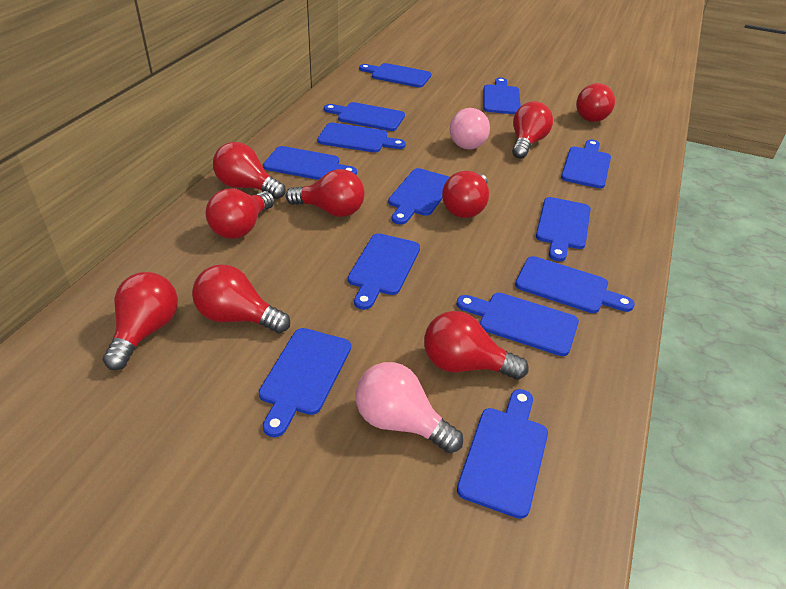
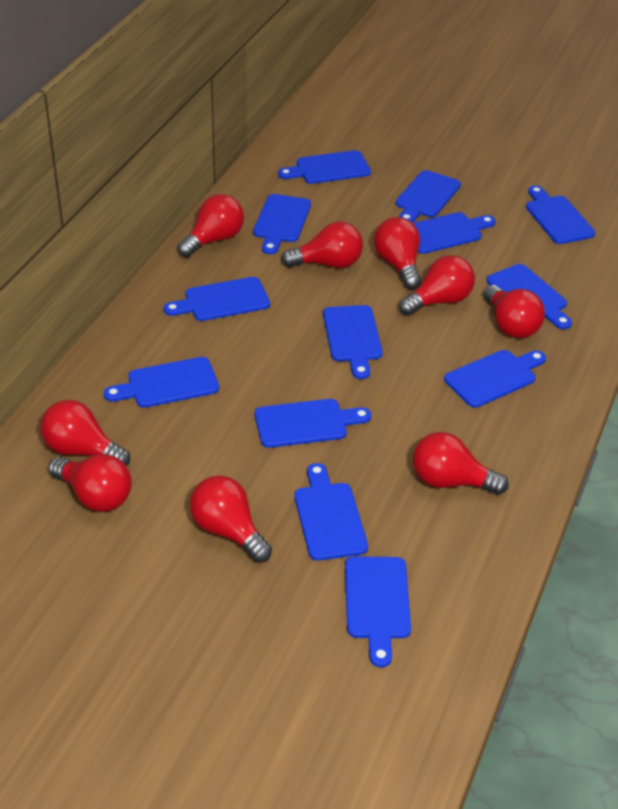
pink light bulb: [355,362,463,453] [450,108,490,149] = 2 -> none = 0

